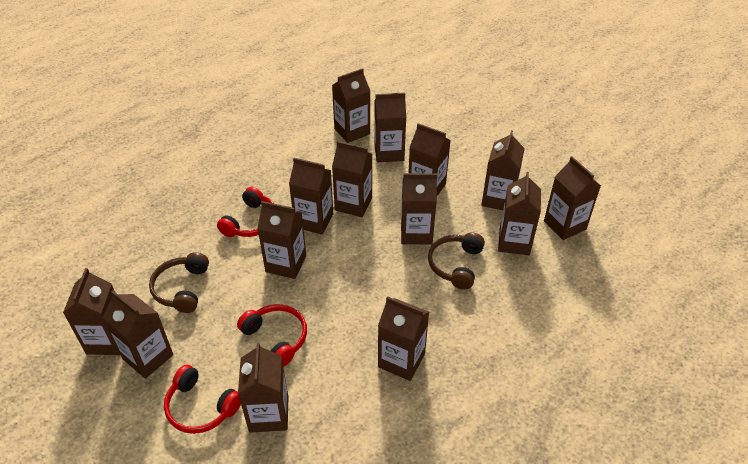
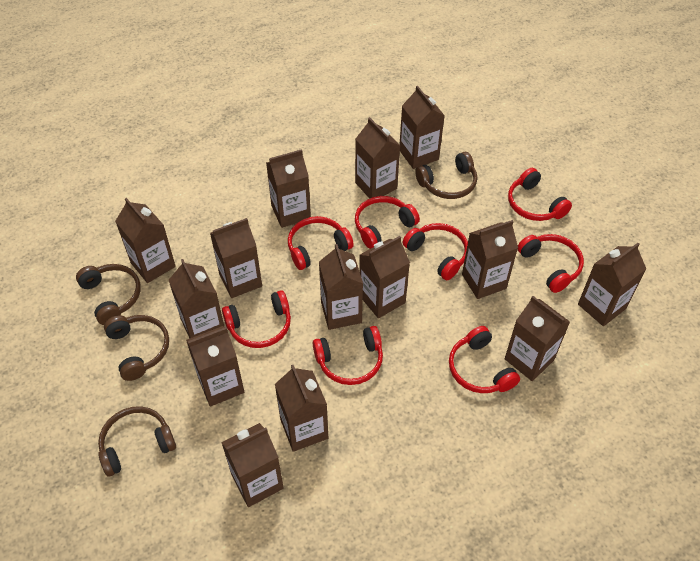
brown headphones: [149,252,209,313] [428,232,485,290] = 2 -> [76,264,141,325] [98,406,176,477] [104,315,169,381] [415,152,477,199] = 4
red headphones: [164,365,241,434] [217,187,274,237] [237,304,307,367] = 3 -> [222,290,291,348] [288,216,354,270] [313,326,383,385] [355,196,420,249] [403,223,468,280] [449,326,520,393] [508,168,572,221] [518,234,584,293] = 8

